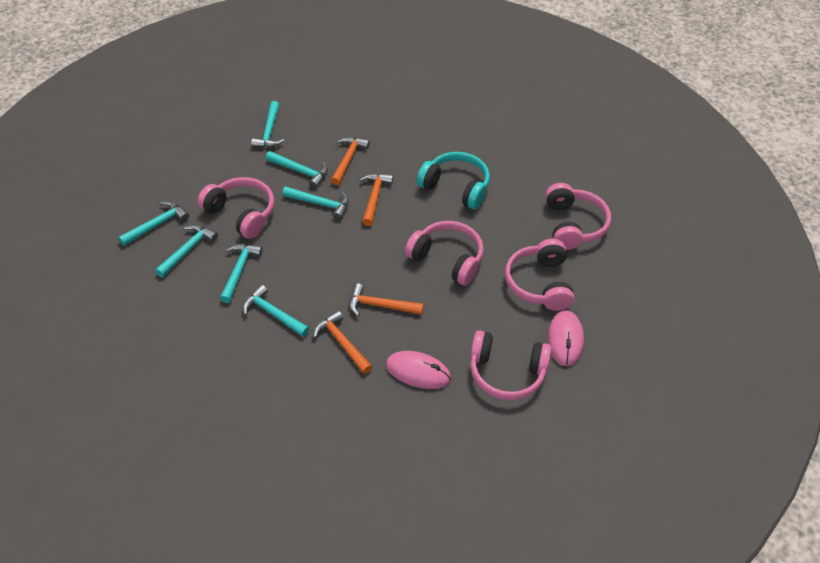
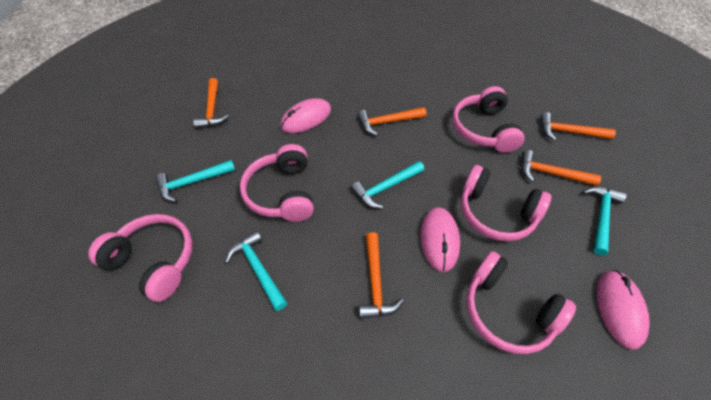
orange hammer: [313,310,372,374] [331,137,370,185] [349,283,424,316] [360,173,393,226] = 4 -> [193,78,229,129] [357,107,426,135] [359,232,404,319] [521,150,601,186] [540,112,616,141] = 5
pink mouse: [386,351,451,389] [548,310,584,366] = 2 -> [280,98,331,133] [420,207,460,272] [597,270,650,350] = 3
turquoise hammer: [118,201,189,246] [155,224,218,277] [220,244,263,303] [242,284,310,337] [251,101,284,148] [266,151,328,188] [282,186,349,220] = 7 -> [155,160,235,202] [225,230,287,311] [351,161,424,208] [583,187,627,256] = 4
turquoise headphones: [417,152,490,209] = 1 -> none = 0

